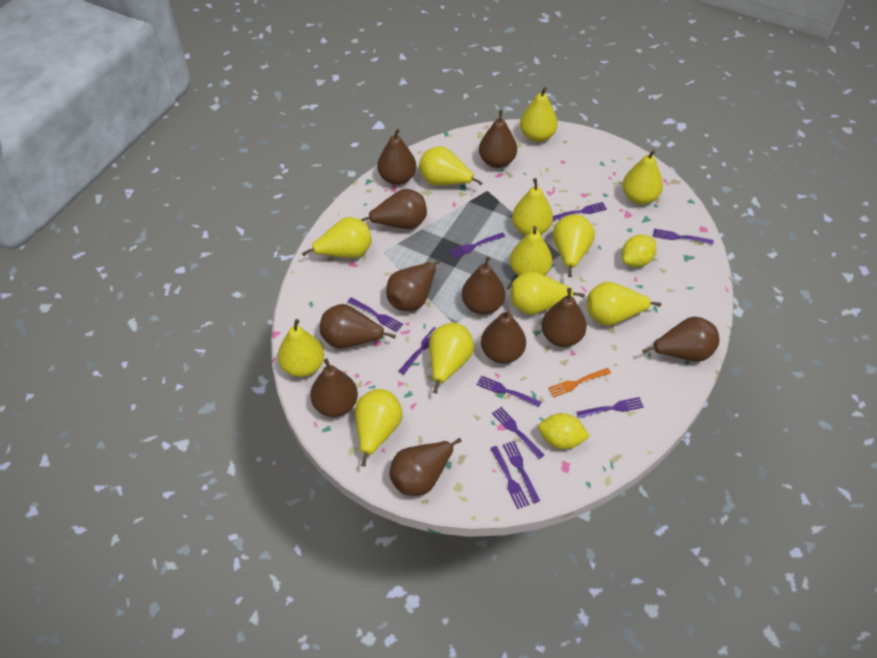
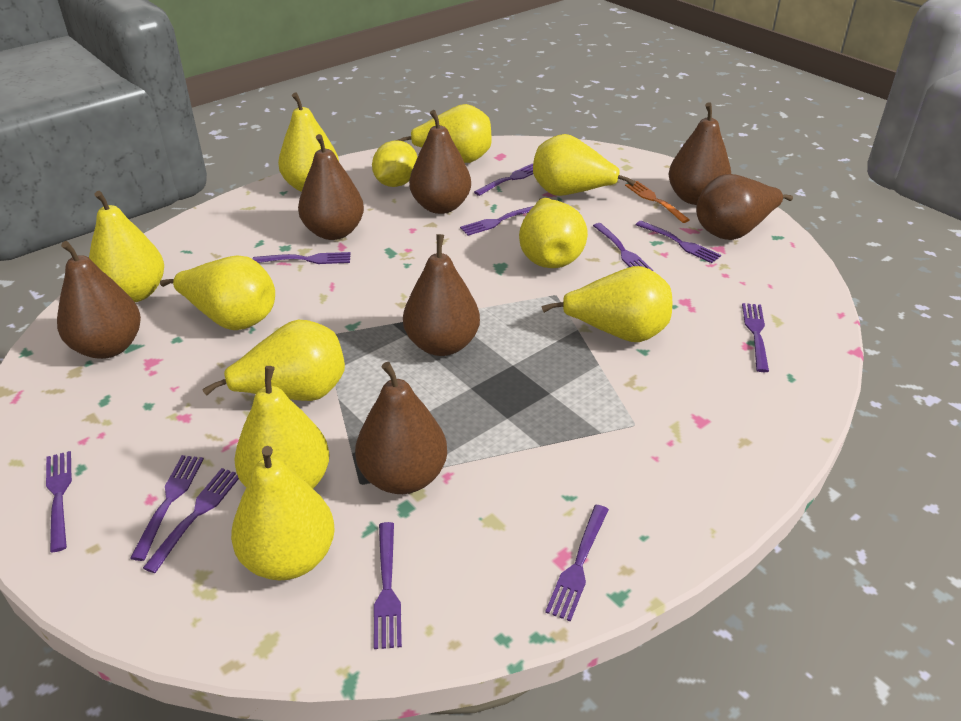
brown pear: [310,358,358,417] [320,304,396,349] [361,189,427,229] [377,128,416,185] [386,260,441,311] [389,438,462,496] [462,256,505,315] [479,110,517,168] [481,310,526,364] [541,288,587,347] [642,316,719,362] = 11 -> [57,241,141,359] [298,134,364,240] [355,362,447,494] [403,234,480,356] [409,110,471,214] [668,102,731,205] [696,174,793,240] = 7
purple fork: [348,297,403,332] [398,327,437,375] [449,232,505,258] [477,375,541,407] [490,446,529,509] [492,407,544,459] [503,441,540,503] [553,202,607,221] [577,397,644,418] [653,229,714,245] = 10 -> [46,451,72,552] [130,455,204,561] [143,468,239,573] [253,252,351,264] [374,522,402,649] [460,206,533,236] [474,163,533,196] [545,505,609,622] [593,223,653,271] [636,221,721,263] [742,303,769,372] = 11
yellow lemon: [538,413,590,449] [622,235,656,267] = 2 -> [372,140,417,187] = 1
yellow pear: [278,319,324,377] [302,217,372,258] [355,389,402,467] [419,146,483,186] [429,323,474,394] [510,226,552,276] [511,271,585,315] [512,178,553,235] [520,87,558,142] [553,214,595,277] [587,282,661,326] [622,150,663,205] = 12 -> [89,191,164,302] [160,255,275,330] [202,320,345,401] [231,446,335,581] [234,366,330,488] [278,93,339,192] [397,104,492,163] [519,198,588,268] [533,134,635,196] [542,266,672,342] = 10

